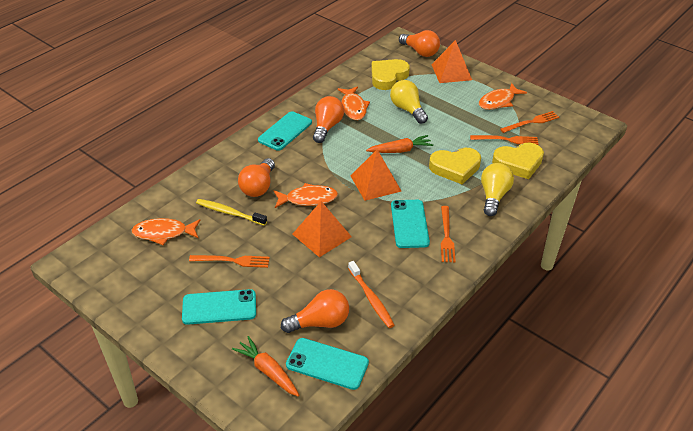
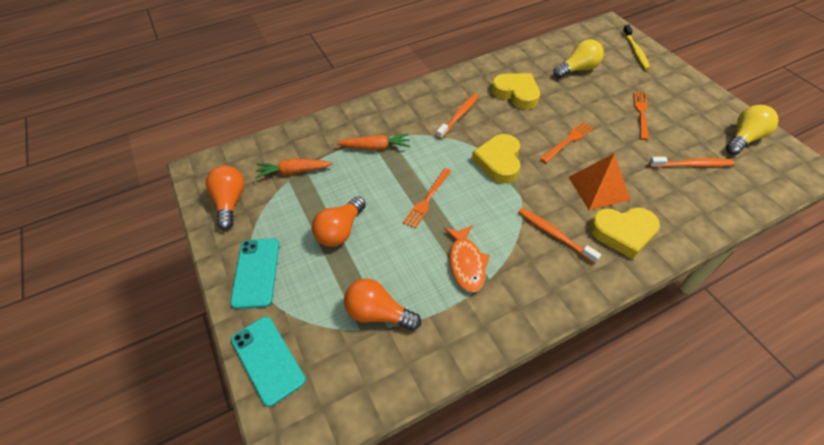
orange fish: [131,218,200,245] [273,183,338,208] [337,86,370,120] [479,83,527,110] = 4 -> [444,225,490,293] = 1
orange fork: [189,255,270,268] [441,206,456,262] [470,135,539,145] [500,111,559,133] = 4 -> [403,168,452,229] [540,121,594,163] [633,92,649,140] = 3
orange light bulb: [238,158,275,197] [281,289,349,333] [313,96,344,143] [399,30,440,57] = 4 -> [206,165,244,230] [312,196,366,247] [344,278,421,331] = 3
orange pyramid: [293,201,352,257] [351,150,401,201] [432,40,472,83] = 3 -> [569,153,630,210] = 1
orange toothbrush: [348,261,394,328] = 1 -> [436,93,479,139] [518,208,601,264] [649,157,734,168] = 3
turquoise phone: [182,289,256,325] [258,111,312,151] [286,338,369,390] [391,200,430,248] = 4 -> [230,238,279,309] [231,317,306,407] = 2

